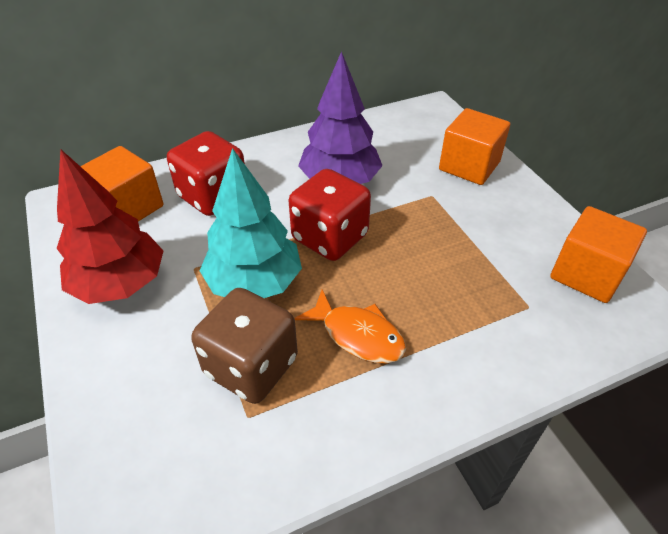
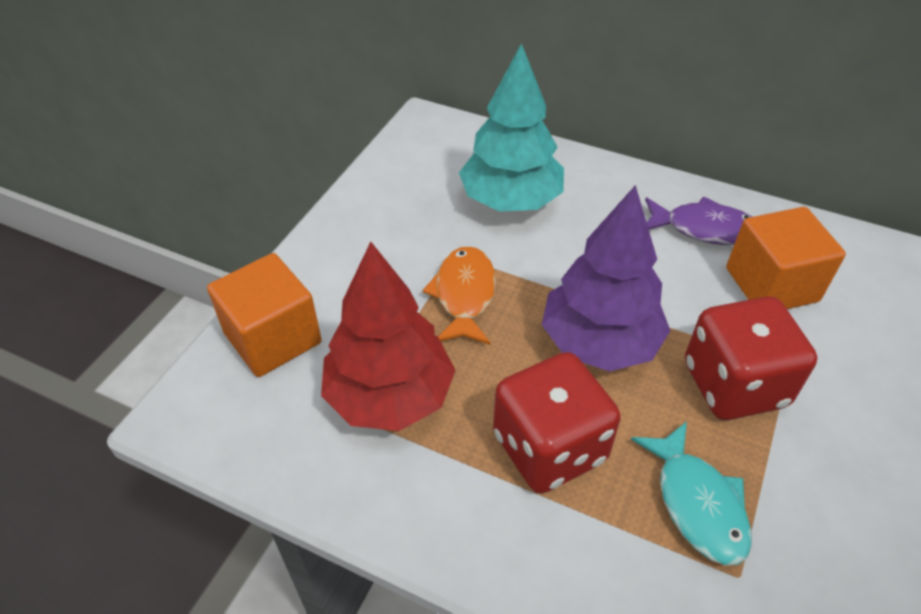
brown dice: [191,288,298,404] = 1 -> none = 0
orange cube: [80,146,163,222] [439,108,510,185] [550,206,647,303] = 3 -> [207,253,322,377] [726,207,846,309] = 2
purple fish: none = 0 -> [645,196,752,245] = 1
turquoise fish: none = 0 -> [631,421,752,566] = 1

